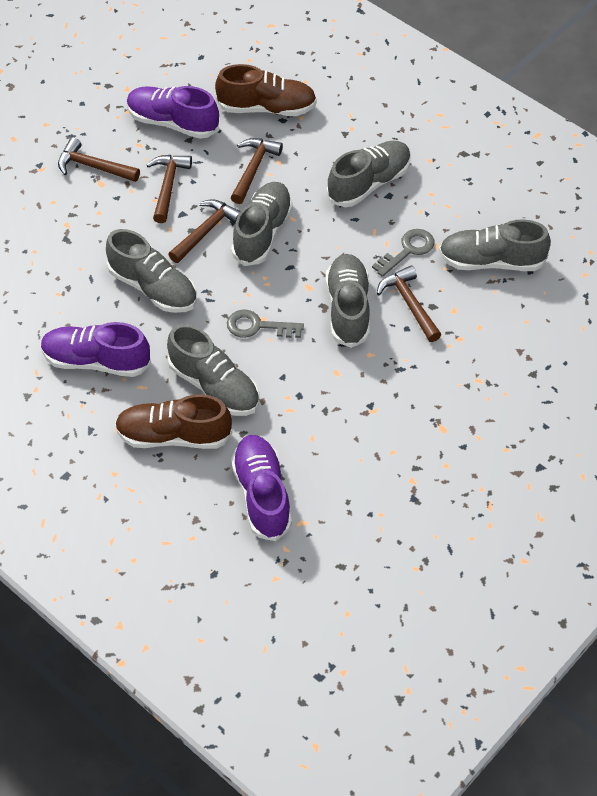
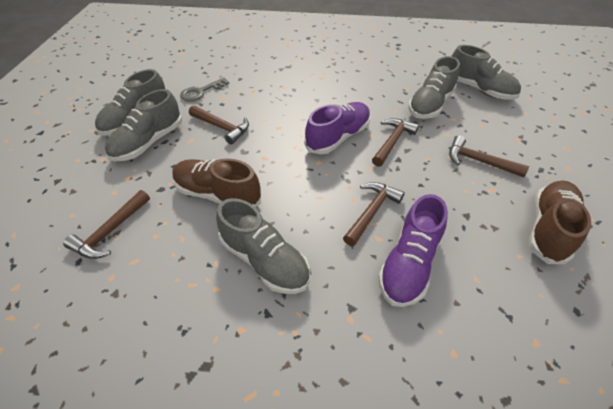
grey key: [227,309,304,338] [372,229,434,277] = 2 -> [180,77,229,102] = 1
grey shoe: [106,229,197,313] [167,324,259,416] [231,182,293,266] [326,254,370,348] [327,141,411,207] [439,219,551,271] = 6 -> [95,69,165,136] [105,89,182,161] [216,198,310,294] [408,56,460,119] [452,45,521,100] = 5
purple shoe: [41,322,151,377] [127,86,219,139] [231,435,292,541] = 3 -> [304,102,370,154] [378,194,448,307] = 2

